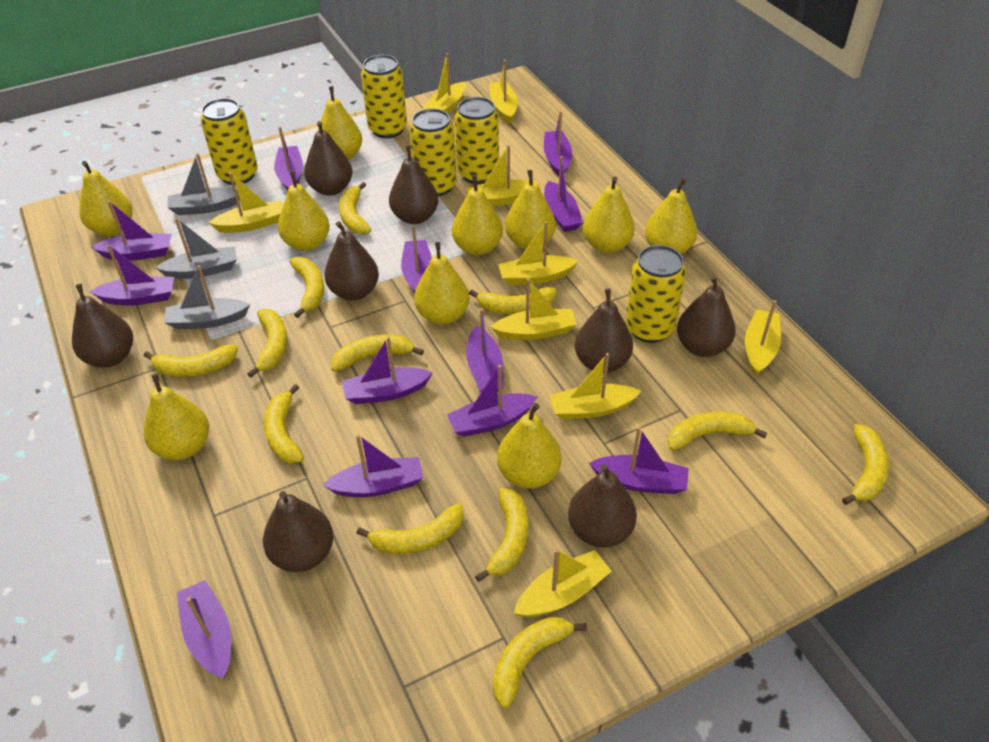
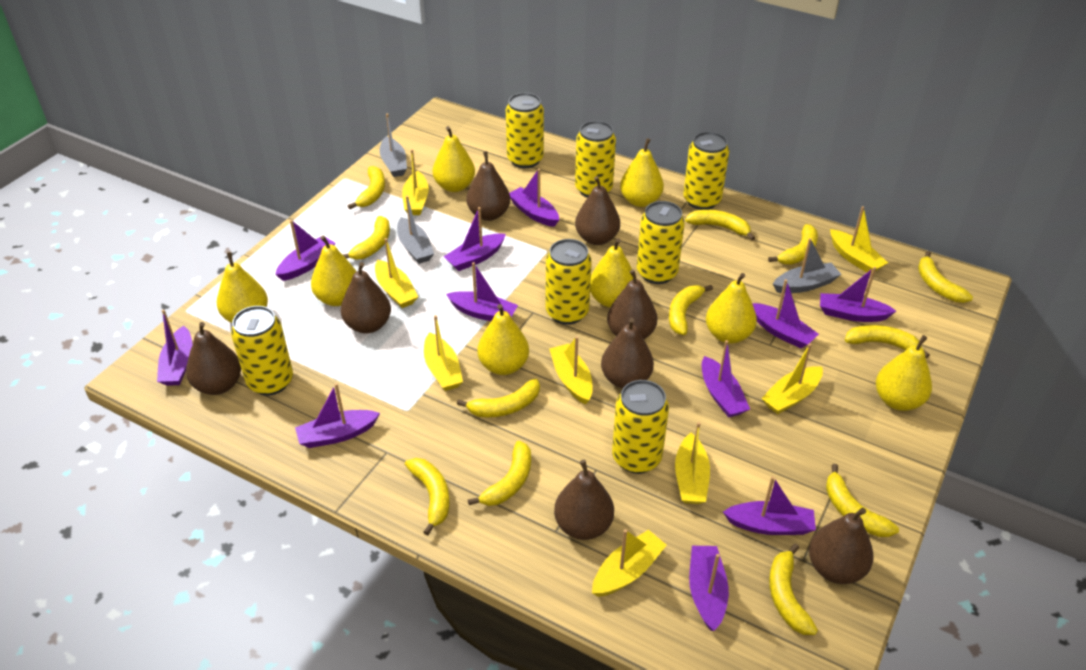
purple boat: [90,245,174,306] [91,201,171,261] [177,580,231,678] [274,127,303,191] [323,434,423,497] [342,336,433,404] [401,226,432,293] [447,365,537,437] [466,308,504,392] [544,111,572,176] [544,156,583,232] [589,427,689,494] = 12 -> [157,310,193,386] [275,220,336,281] [295,383,380,448] [444,207,506,271] [446,262,518,321] [509,169,559,227] [689,546,729,631] [702,340,750,418] [723,476,816,535] [752,279,819,348] [820,267,896,322] = 11
yellow boat: [208,172,283,233] [422,53,466,114] [466,145,540,206] [490,60,518,124] [491,278,577,340] [498,222,578,285] [514,549,612,617] [549,353,641,419] [745,300,781,376] = 9 -> [375,238,418,308] [402,149,429,215] [424,315,463,391] [549,336,593,405] [592,529,667,597] [675,422,710,504] [761,343,823,414] [830,206,888,273] = 8
yellow can: [201,98,258,185] [361,55,407,138] [410,108,457,196] [455,97,499,184] [625,245,686,343] = 5 -> [231,306,293,396] [506,93,544,168] [546,239,592,325] [575,121,616,198] [612,380,669,474] [637,201,685,284] [683,132,729,210] = 7
yellow pear: [79,161,133,236] [143,373,209,460] [278,171,330,251] [317,86,362,160] [414,242,470,325] [452,175,503,255] [497,403,562,489] [505,170,556,249] [583,177,635,253] [645,178,697,254] = 10 -> [217,252,268,323] [311,236,357,306] [433,126,475,192] [478,304,529,375] [590,238,637,307] [620,138,664,207] [706,273,757,344] [876,335,932,411] = 8

